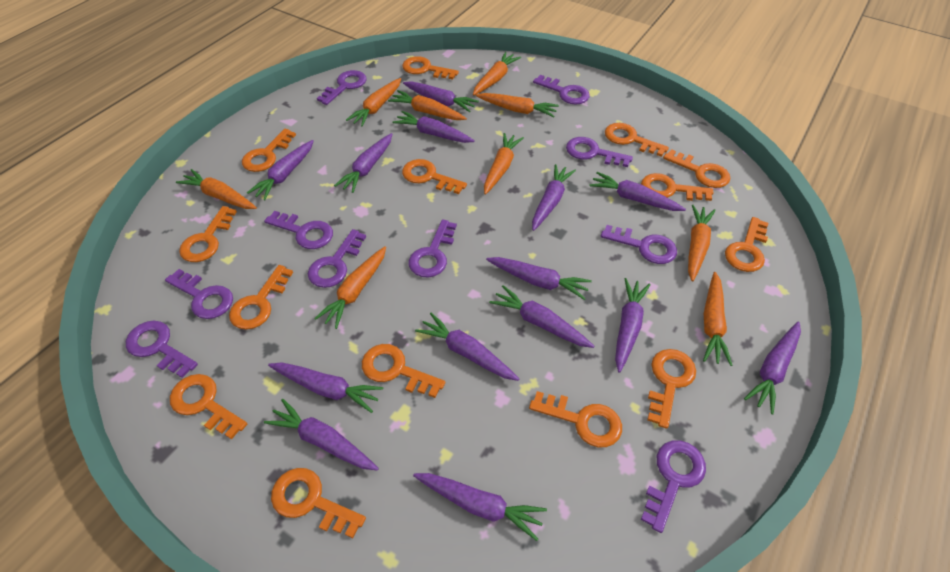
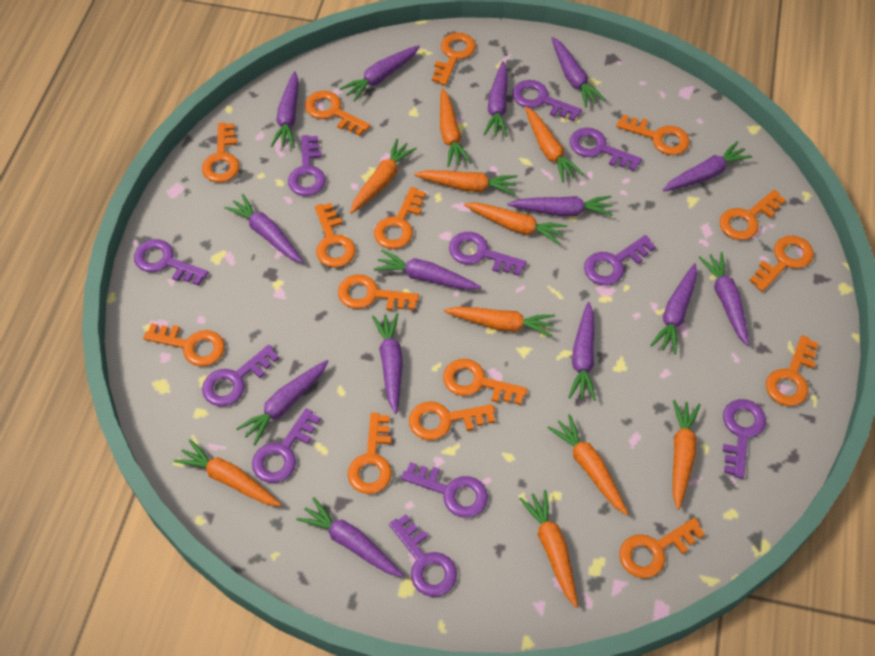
orange carrot: [176,169,257,209] [314,246,386,329] [346,78,401,127] [388,90,467,120] [473,52,521,95] [476,93,559,117] [484,133,524,195] [688,205,716,281] [703,272,732,366] = 9 -> [174,439,281,506] [350,139,417,214] [414,170,518,195] [440,88,471,167] [444,307,555,337] [464,202,567,245] [519,490,578,608] [525,107,584,182] [547,414,628,515] [673,400,701,510] = 10
orange key: [170,374,247,439] [179,206,237,262] [229,265,293,330] [242,129,296,172] [271,468,366,538] [362,344,445,398] [402,56,459,80] [402,159,467,194] [529,391,622,447] [605,123,669,157] [641,173,713,201] [647,349,696,429] [663,149,731,188] [725,217,768,272] = 14 -> [143,323,225,366] [202,122,239,183] [305,91,370,136] [315,203,356,268] [338,274,419,311] [348,413,392,494] [374,187,426,249] [409,401,495,440] [432,33,476,86] [443,359,527,405] [616,114,690,155] [619,518,705,579] [720,190,786,240] [749,235,814,292] [766,335,819,406] = 15
purple key: [126,321,198,378] [165,269,233,319] [264,211,333,249] [308,229,366,288] [317,70,367,105] [409,219,457,277] [533,75,590,104] [566,137,633,167] [601,225,677,264] [641,440,706,533] = 10 -> [134,239,208,286] [202,345,279,406] [252,408,321,483] [288,135,326,196] [389,514,457,597] [401,462,488,518] [449,232,527,276] [512,80,582,121] [570,128,642,171] [584,235,656,285] [723,399,766,479] = 11

